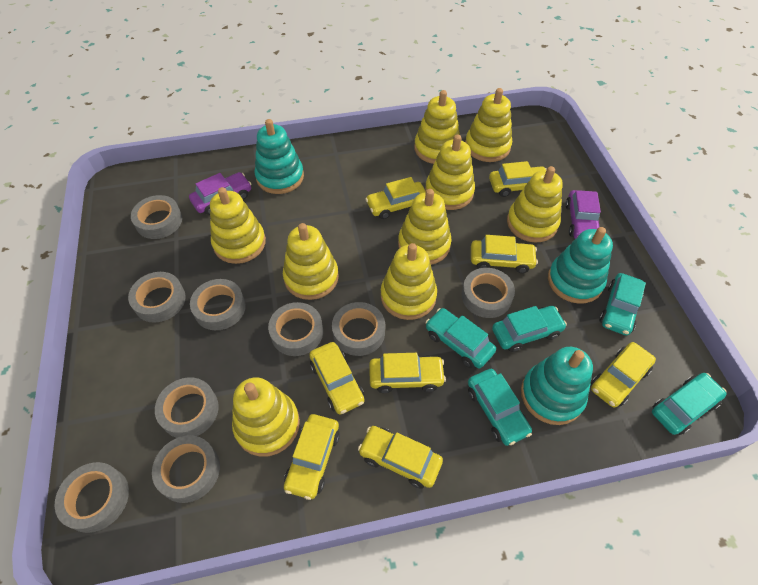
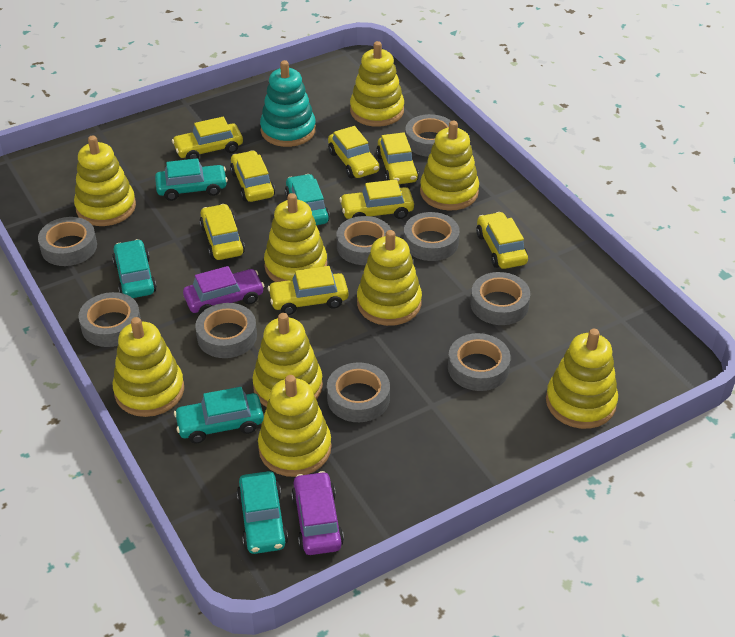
turquoise stacking toy: [254,119,304,194] [521,347,593,425] [548,227,613,304] = 3 -> [260,60,316,147] = 1

